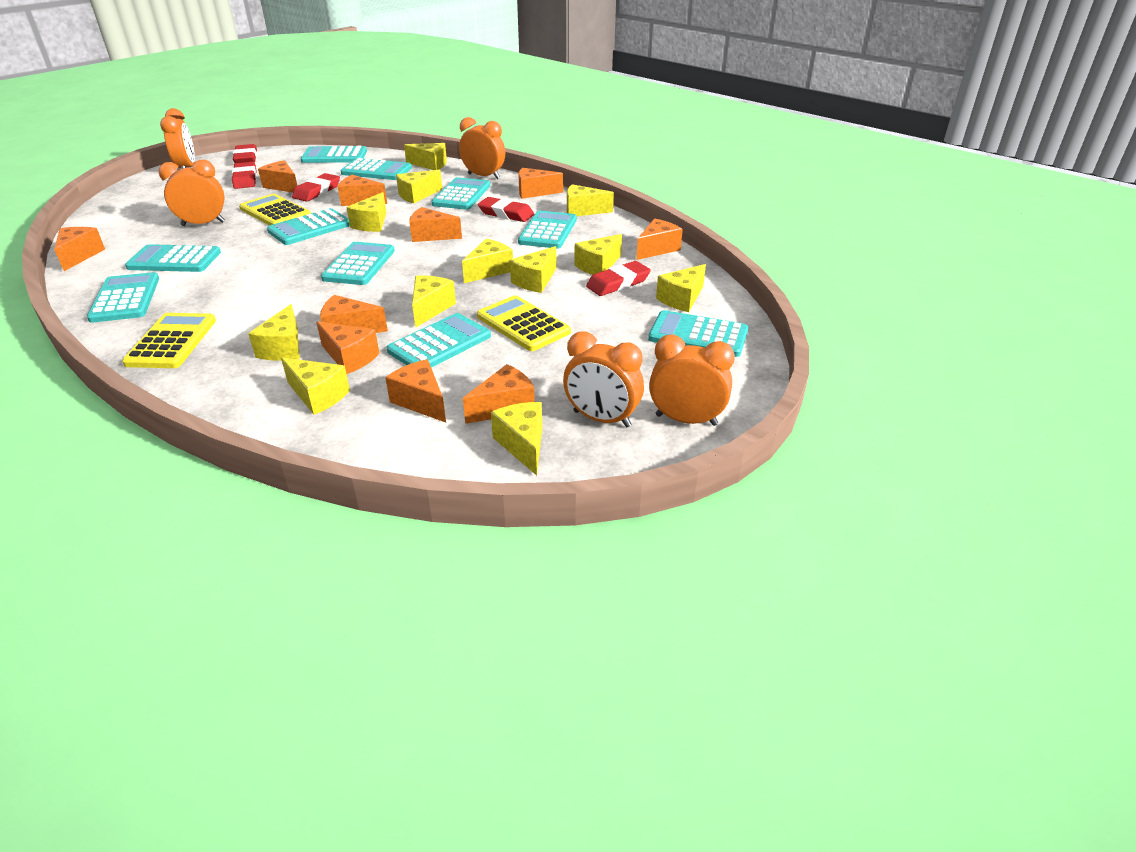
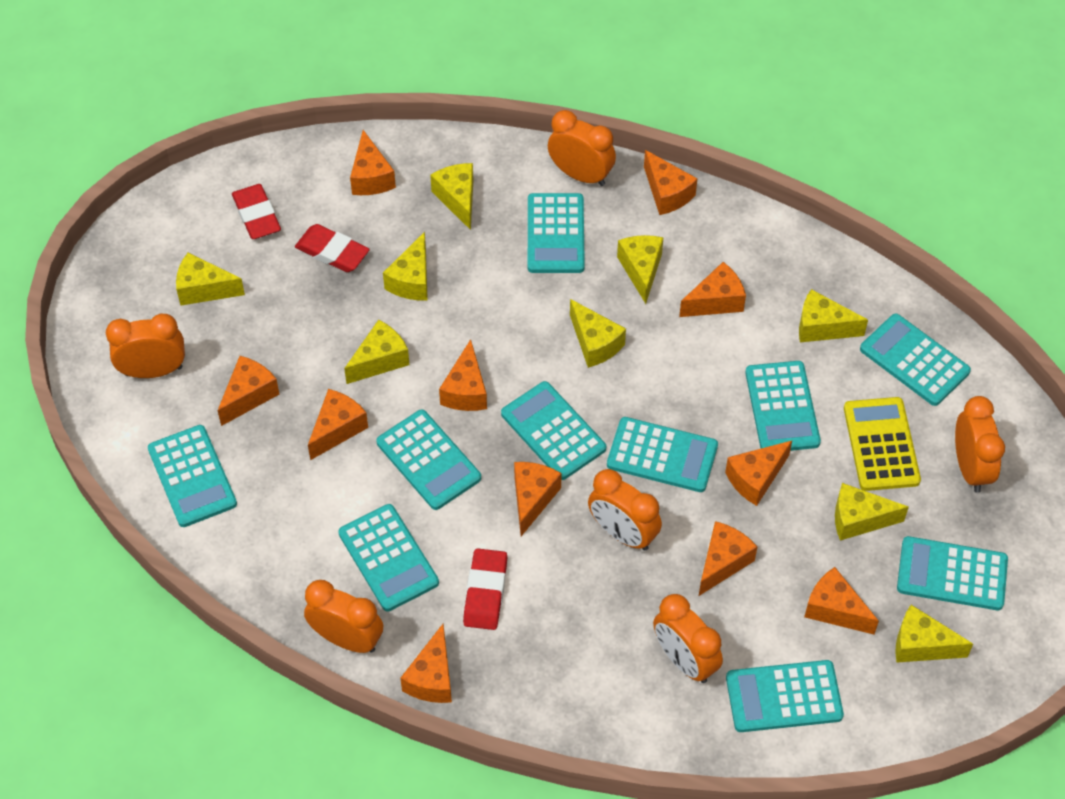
orange cheese: [54,227,105,271] [258,160,297,192] [316,321,380,374] [320,295,388,333] [338,175,387,206] [385,359,446,422] [409,207,462,242] [463,364,535,424] [518,168,563,199] [636,218,683,260] = 10 -> [217,356,280,426] [308,389,368,460] [350,130,396,195] [400,624,452,703] [439,339,487,411] [514,462,562,536] [644,150,697,215] [679,262,746,317] [699,521,758,596] [725,441,792,506] [804,567,879,634] = 11
orange clock: [159,160,225,226] [160,108,195,169] [459,117,505,179] [563,331,644,427] [649,335,735,426] = 5 -> [106,314,185,378] [304,580,383,653] [548,110,616,186] [588,469,662,551] [653,594,723,683] [955,396,1005,493] = 6
red eraser: [232,162,257,189] [233,144,257,163] [292,173,340,202] [478,197,534,222] [586,261,651,296] = 5 -> [232,184,281,239] [295,224,370,272] [463,548,507,630] = 3
yellow calculator: [122,313,216,368] [239,194,311,225] [477,295,571,351] = 3 -> [844,397,921,491] = 1
yellow cheese: [248,304,300,361] [281,358,350,415] [346,192,387,232] [396,170,442,203] [404,143,447,170] [412,275,456,328] [462,239,513,283] [491,402,542,476] [510,246,557,293] [567,184,614,216] [575,234,622,275] [656,264,706,312] = 12 -> [176,252,245,306] [344,320,410,384] [383,232,428,301] [430,163,473,230] [570,299,626,368] [617,235,664,304] [799,289,868,342] [835,483,909,541] [895,605,973,663] = 9

